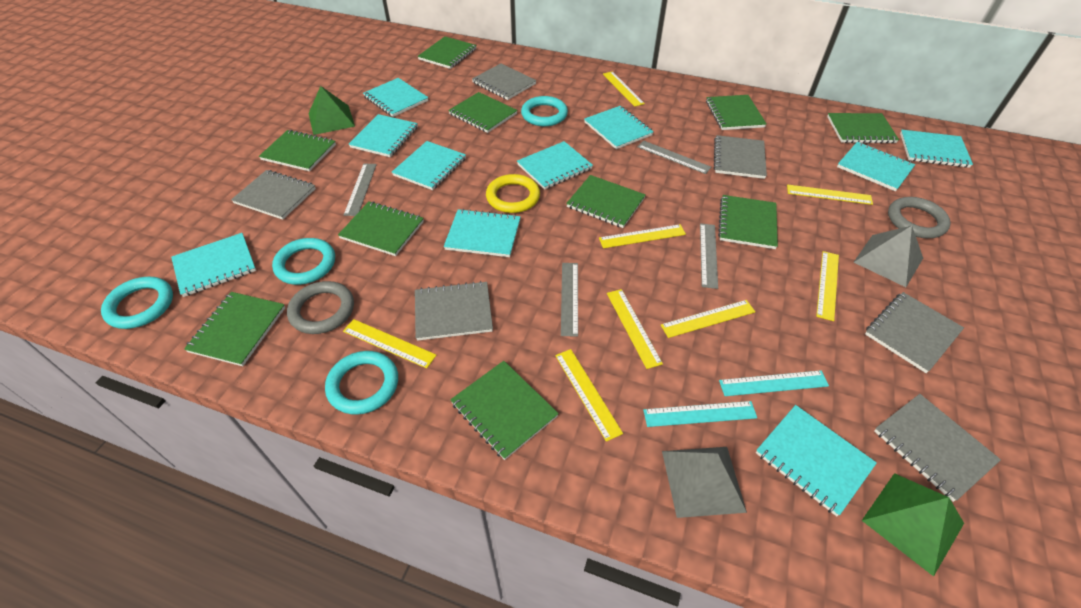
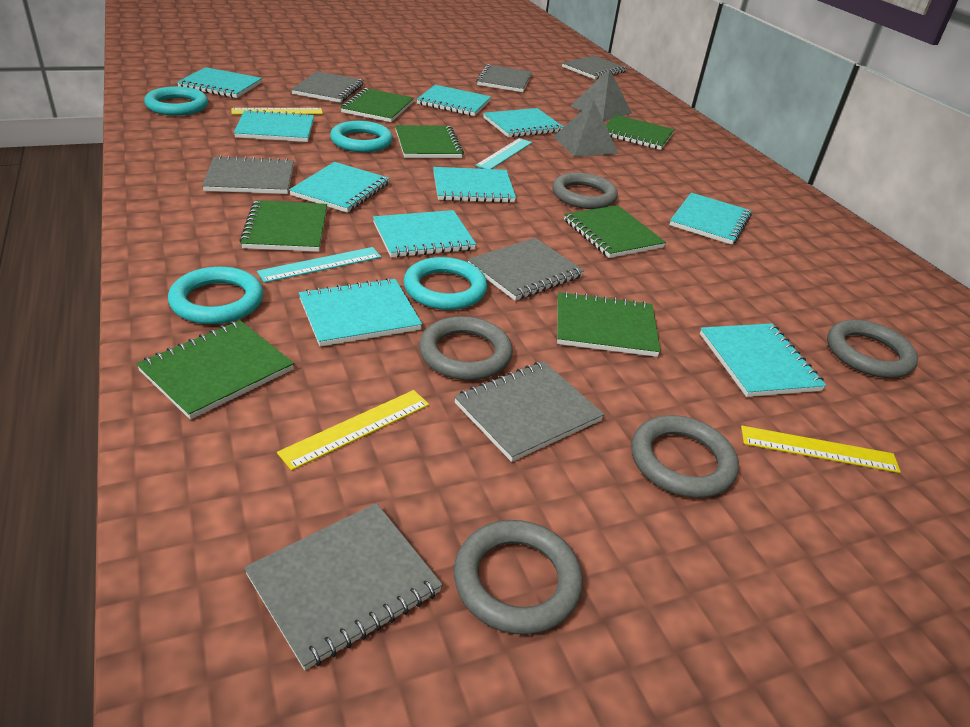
green notebook: [184,292,285,366] [259,130,336,171] [338,202,424,256] [418,37,477,69] [448,92,518,133] [450,361,559,460] [566,175,646,228] [706,95,767,130] [718,195,778,249] [827,113,899,143] = 10 -> [136,320,294,420] [239,200,327,252] [340,88,414,122] [395,125,464,158] [557,291,661,357] [564,205,666,258] [606,115,675,150] = 7
green pyramid: [308,86,355,135] [862,473,964,576] = 2 -> none = 0
grey notebook: [231,170,316,220] [415,281,493,341] [472,63,537,100] [714,135,767,179] [865,292,964,373] [874,394,1001,502] = 6 -> [202,155,294,194] [244,503,443,670] [291,71,364,103] [454,361,604,462] [467,238,584,301] [476,64,532,92] [562,56,627,79] = 7
grey ring: [287,281,354,334] [888,197,951,238] = 2 -> [419,316,513,380] [454,520,583,635] [552,172,618,209] [631,415,739,498] [827,320,918,378] = 5
grey ruler: [344,164,377,216] [561,263,578,337] [638,141,711,174] [700,223,718,289] = 4 -> none = 0
yellow ring: [486,174,540,213] = 1 -> none = 0
yellow ruler: [343,319,437,368] [555,349,623,442] [599,224,686,248] [603,71,645,107] [607,289,663,369] [661,300,755,338] [787,184,873,205] [816,251,839,321] = 8 -> [231,108,323,115] [277,390,429,470] [741,426,901,473] = 3

